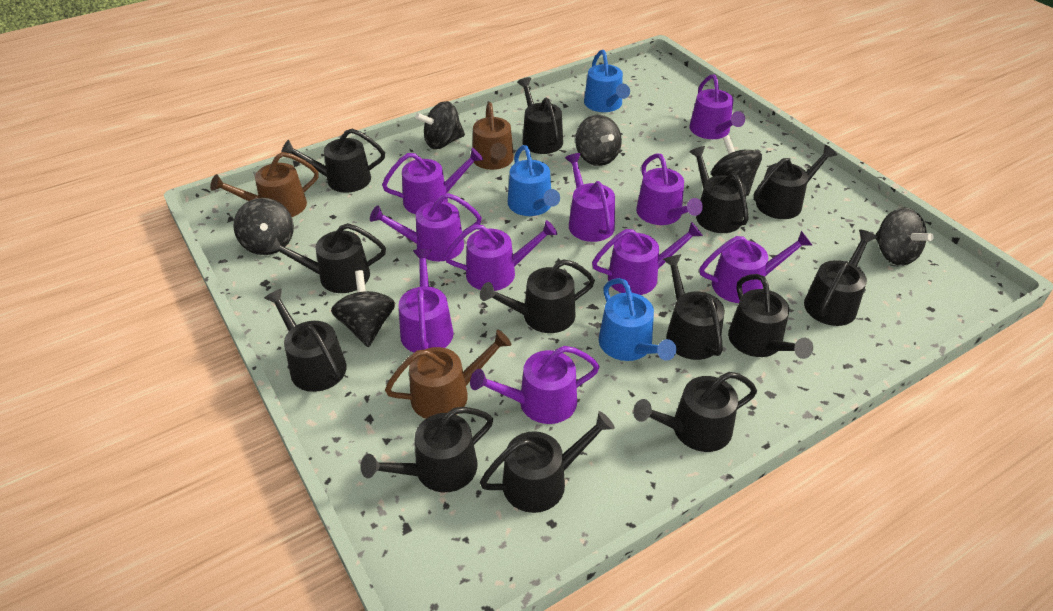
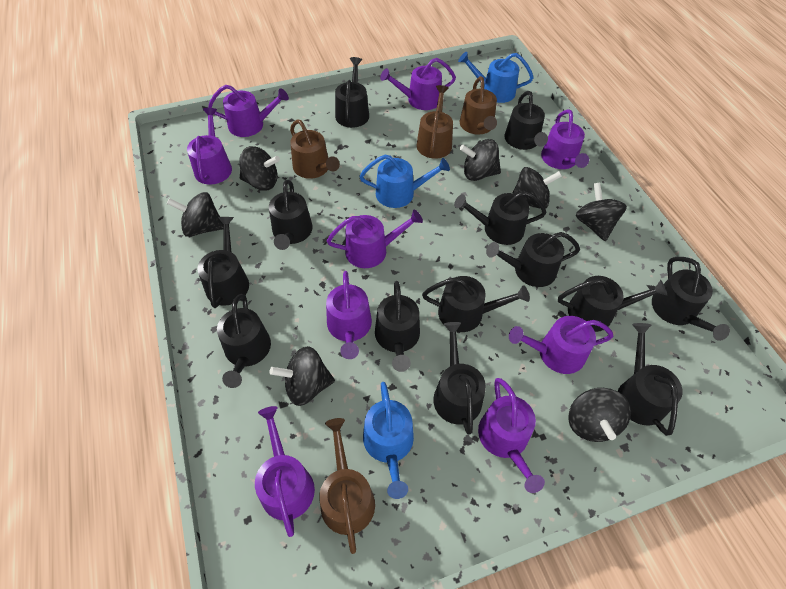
black spinning top: [233,198,294,255] [331,270,395,347] [415,101,465,149] [575,115,622,166] [711,135,762,196] [875,207,934,266] = 6 -> [167,192,223,237] [239,146,280,191] [269,346,335,406] [460,139,501,181] [513,167,562,209] [568,388,631,442] [576,182,627,241] = 7
brown watering can: [210,152,319,217] [385,330,511,419] [472,102,514,170] = 3 -> [290,119,340,179] [320,418,375,554] [417,85,453,159] [460,76,497,135] = 4
purple watering can: [370,193,482,261] [382,148,483,214] [399,249,454,352] [444,220,557,291] [470,346,600,424] [565,153,615,242] [592,222,703,295] [636,153,703,225] [689,75,745,139] [699,231,812,303] = 10 -> [187,108,232,185] [208,85,289,137] [255,406,315,537] [326,271,372,359] [327,210,423,268] [380,58,456,110] [478,378,545,493] [509,316,613,374] [541,109,589,169] = 9

